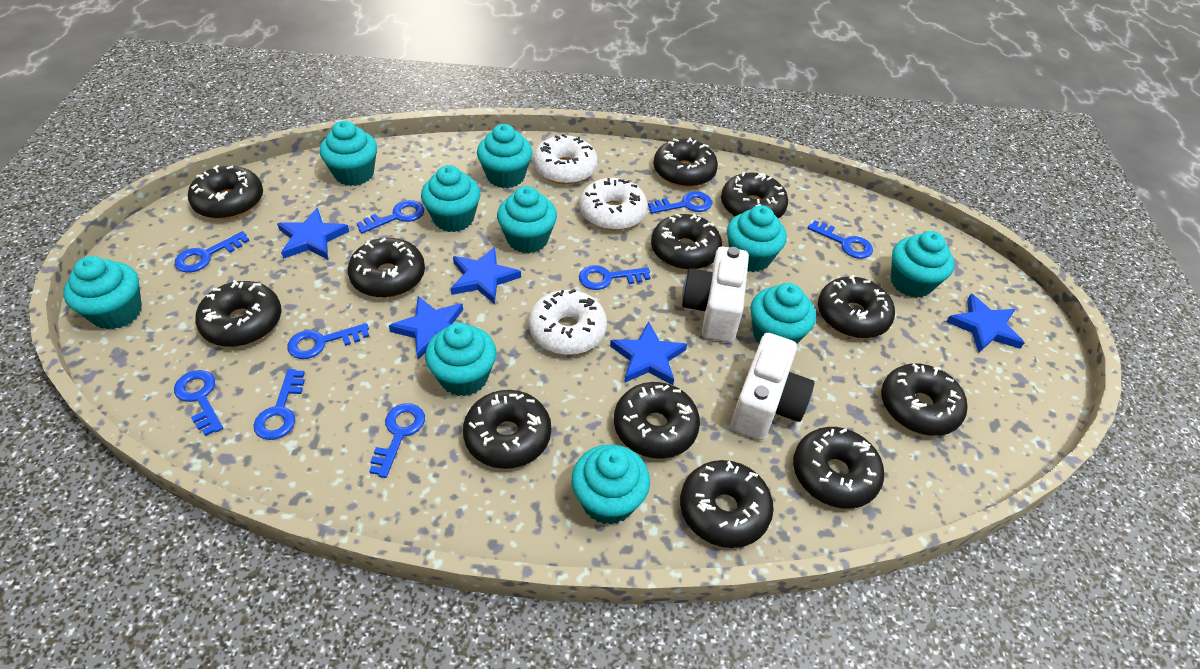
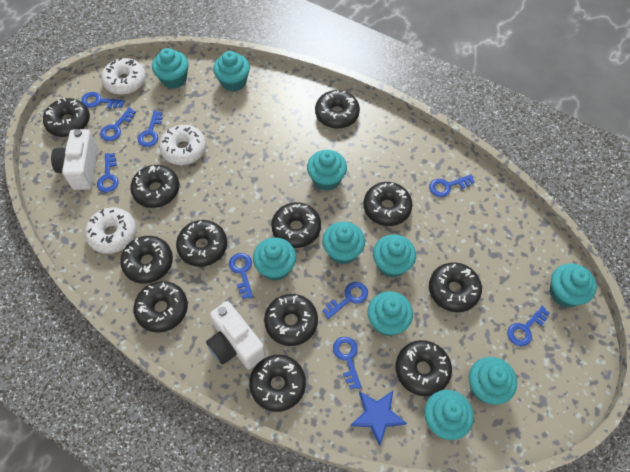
blue star: [277,208,349,259] [389,296,463,359] [451,247,521,304] [610,321,687,385] [946,294,1025,353] = 5 -> [350,391,407,446] = 1

